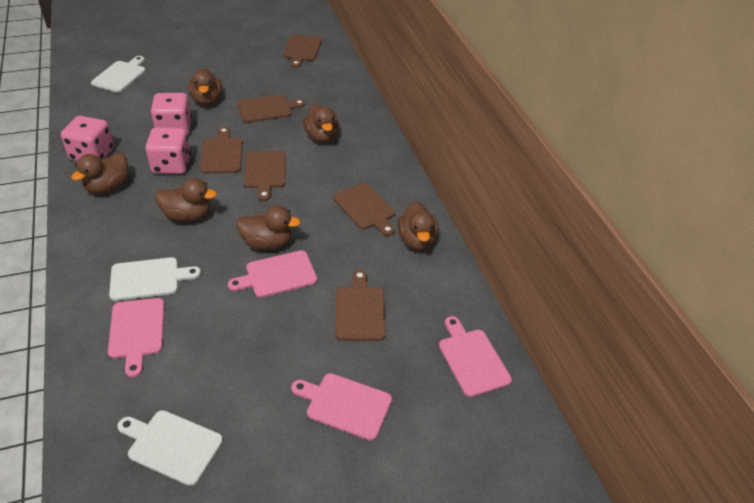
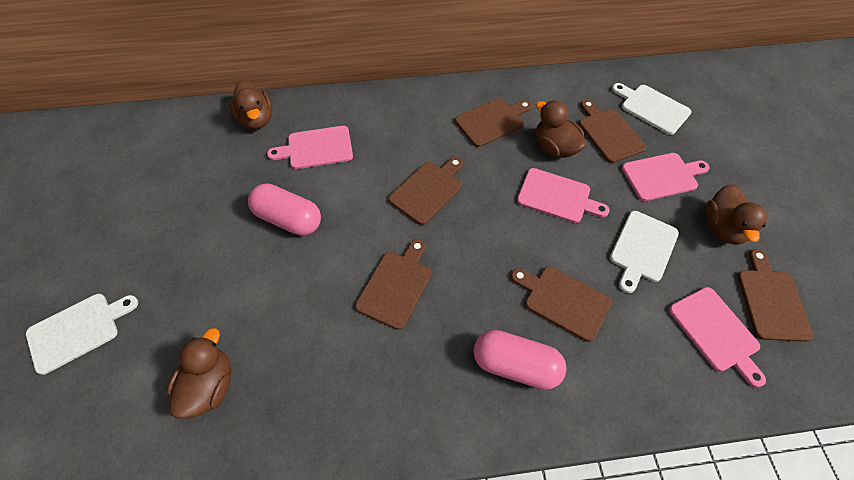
brown duck: [71,153,128,194] [155,178,217,222] [188,68,222,105] [236,205,301,250] [303,104,339,143] [398,202,438,250] = 6 -> [166,328,231,419] [229,81,272,129] [536,100,587,158] [706,184,767,245] = 4
pink capsule: none = 0 -> [248,183,321,236] [473,330,567,390] = 2
pink dice: [61,116,114,161] [145,127,191,174] [151,93,192,135] = 3 -> none = 0

